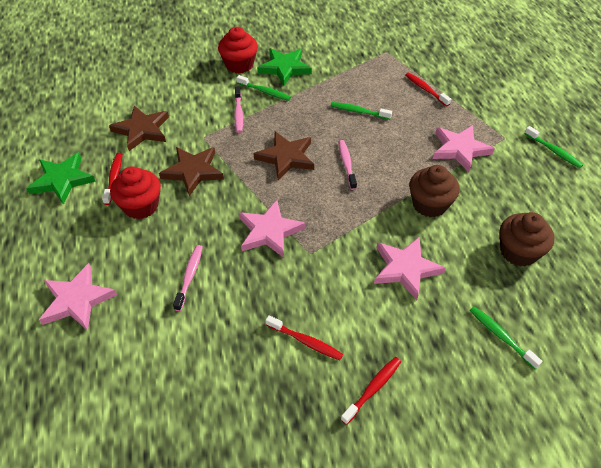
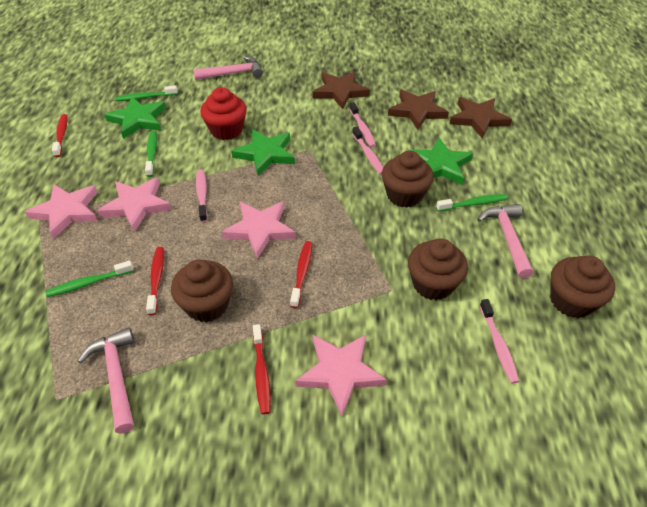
brown cupcake: [409,165,460,218] [500,212,555,267] = 2 -> [171,259,233,322] [382,151,434,208] [408,238,468,300] [550,255,615,318] = 4
green star: [26,152,96,205] [257,48,312,86] = 2 -> [104,97,166,139] [231,129,295,176] [408,138,473,185] = 3
pink hammer: none = 0 -> [78,328,135,434] [193,56,263,80] [478,204,533,278] = 3
pink toothbrush: [173,245,203,311] [234,86,243,133] [339,140,357,190] = 3 -> [196,170,208,222] [350,102,376,147] [352,127,383,175] [479,299,519,384] = 4
red cupcake: [110,166,161,219] [218,27,258,73] = 2 -> [200,87,246,140] = 1

